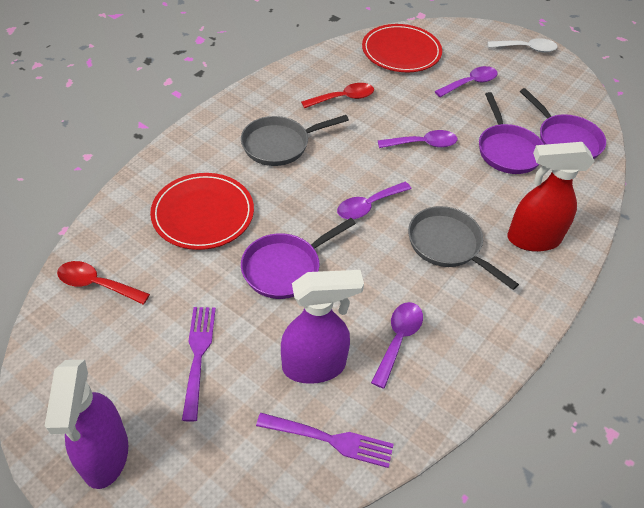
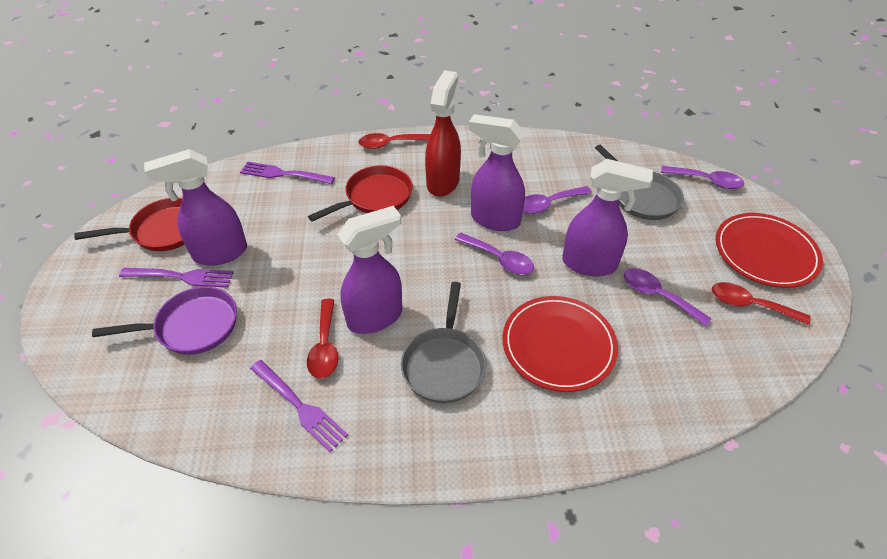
purple fork: [182,307,216,422] [256,413,394,468] = 2 -> [119,268,234,288] [240,162,335,184] [250,360,348,452] = 3
purple pan: [241,218,356,299] [479,92,544,174] [520,88,606,159] = 3 -> [92,287,237,355] = 1
purple spray bottle: [45,360,128,489] [281,270,364,384] = 2 -> [144,149,247,266] [337,206,402,334] [469,114,525,231] [562,159,653,276] = 4
red pan: none = 0 -> [74,198,185,251] [308,165,413,221] = 2
red spoon: [57,261,150,305] [301,83,374,108] = 2 -> [307,299,338,379] [358,133,430,149] [712,282,811,325] = 3
white spoon: [488,38,558,52] = 1 -> none = 0

